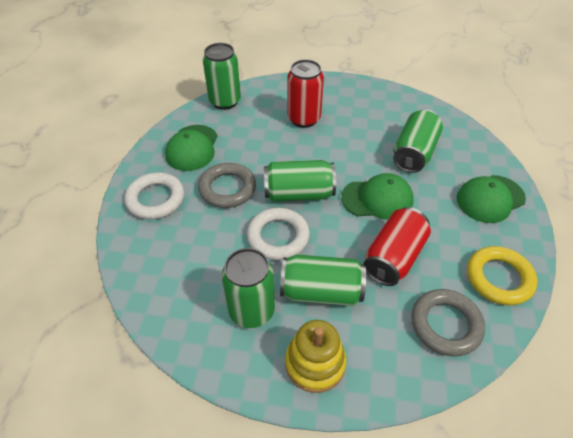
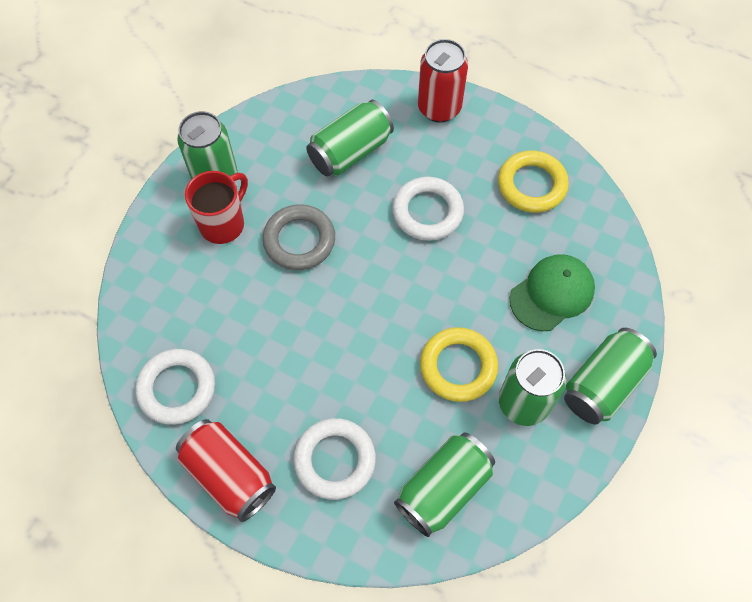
green cap: [165,125,217,171] [341,173,414,219] [457,175,526,223] = 3 -> [510,254,595,331] = 1
grey ring: [198,163,256,208] [411,289,485,356] = 2 -> [262,204,335,270] = 1
red mug: none = 0 -> [185,171,248,244] = 1
white ring: [125,173,184,219] [247,208,310,260] = 2 -> [136,349,215,425] [294,418,376,500] [392,177,464,241] = 3
yellow ring: [467,246,537,305] = 1 -> [420,327,498,402] [498,150,569,213] = 2
yellow stacking toy: [285,320,346,393] = 1 -> none = 0

